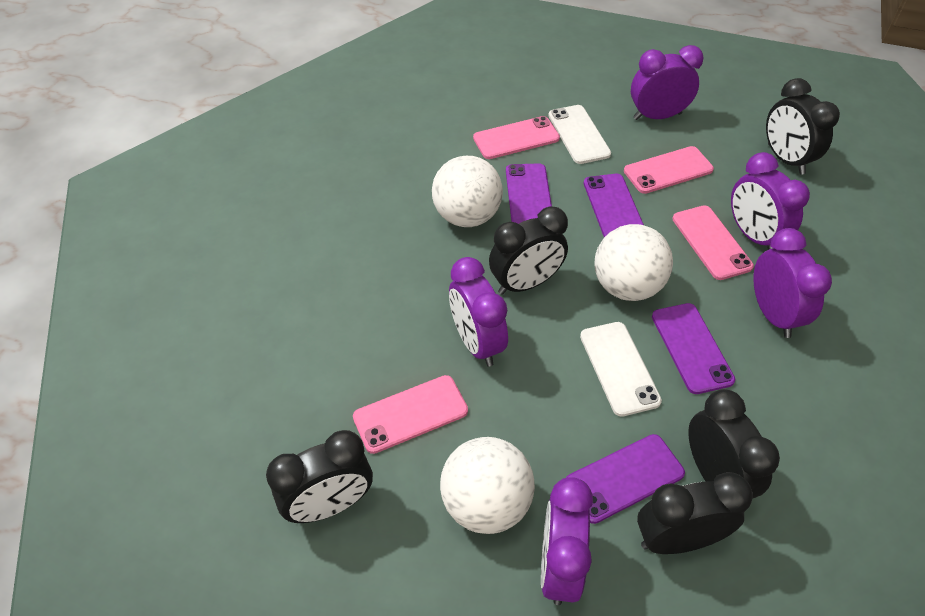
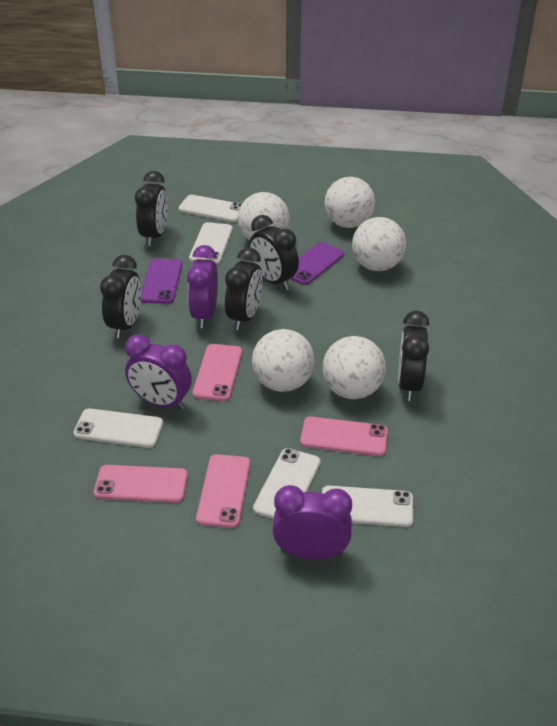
purple clock: [449,257,508,366] [541,477,593,605] [631,45,704,120] [731,152,810,250] [753,228,832,338] = 5 -> [125,334,192,410] [187,245,218,328] [272,485,352,560] = 3
purple phone: [506,163,552,224] [566,434,685,524] [584,174,644,237] [652,303,735,394] = 4 -> [141,258,183,304] [291,242,344,285] = 2
white ball: [432,156,503,227] [440,437,535,534] [594,224,673,301] = 3 -> [238,192,289,240] [252,329,315,392] [322,336,386,399] [325,177,375,228] [352,217,406,271] = 5
white phone: [548,105,611,164] [580,322,662,417] = 2 -> [73,408,163,448] [178,195,241,222] [189,222,233,264] [253,448,321,519] [322,485,414,527] = 5

